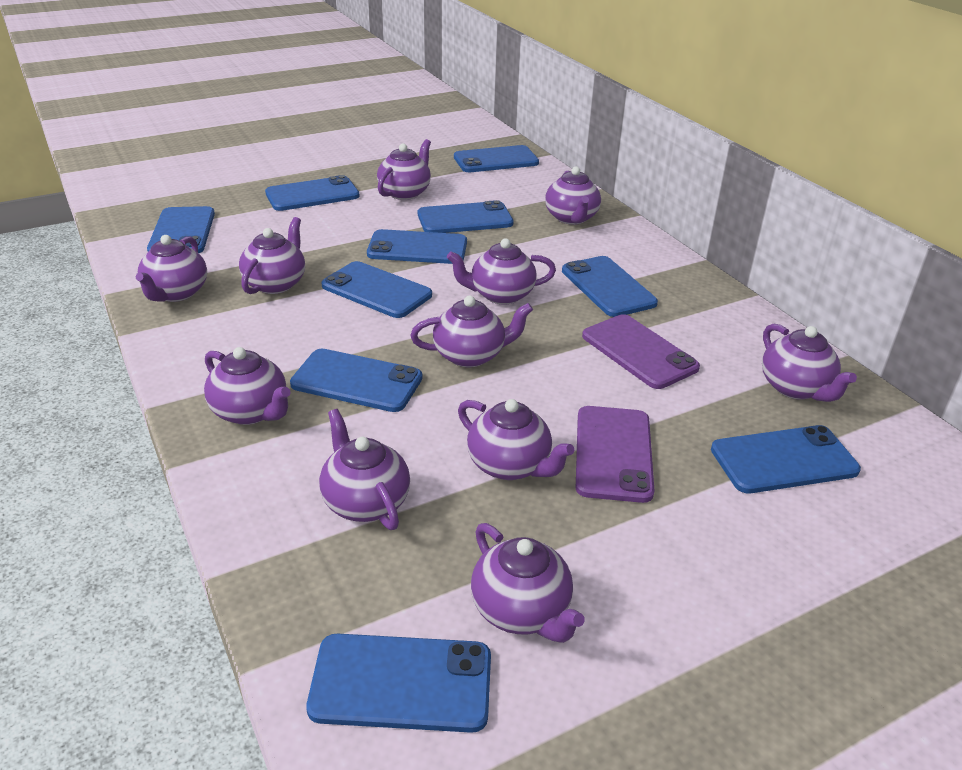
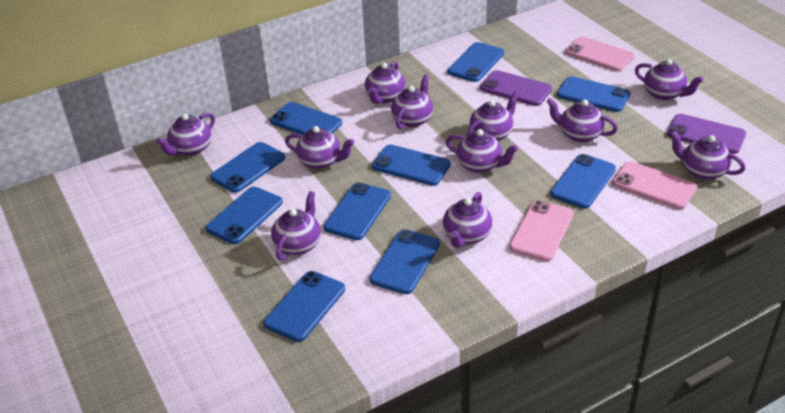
pink phone: none = 0 -> [509,200,574,261] [565,37,635,71] [612,161,697,209] = 3

